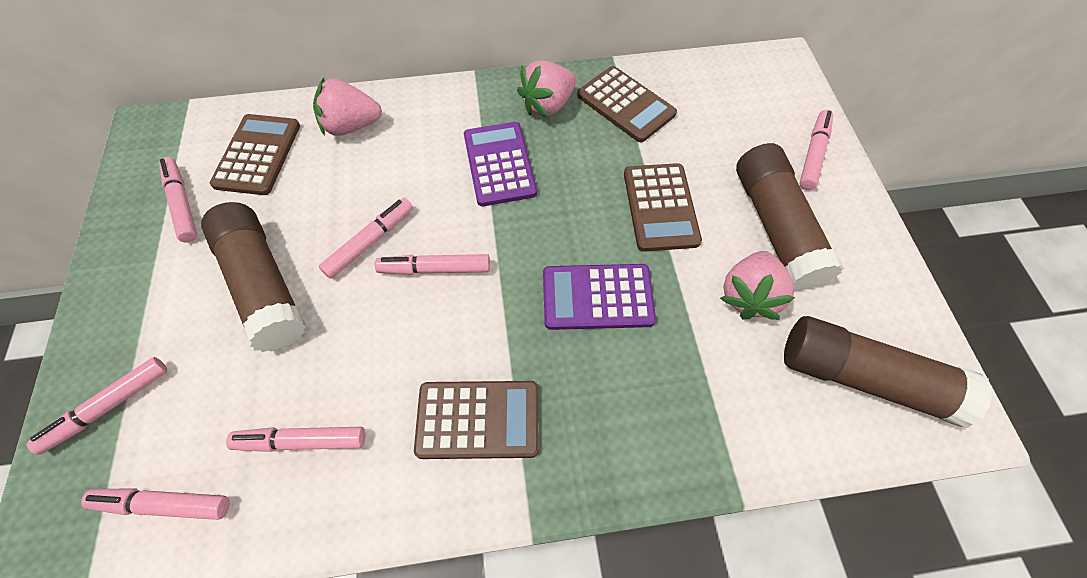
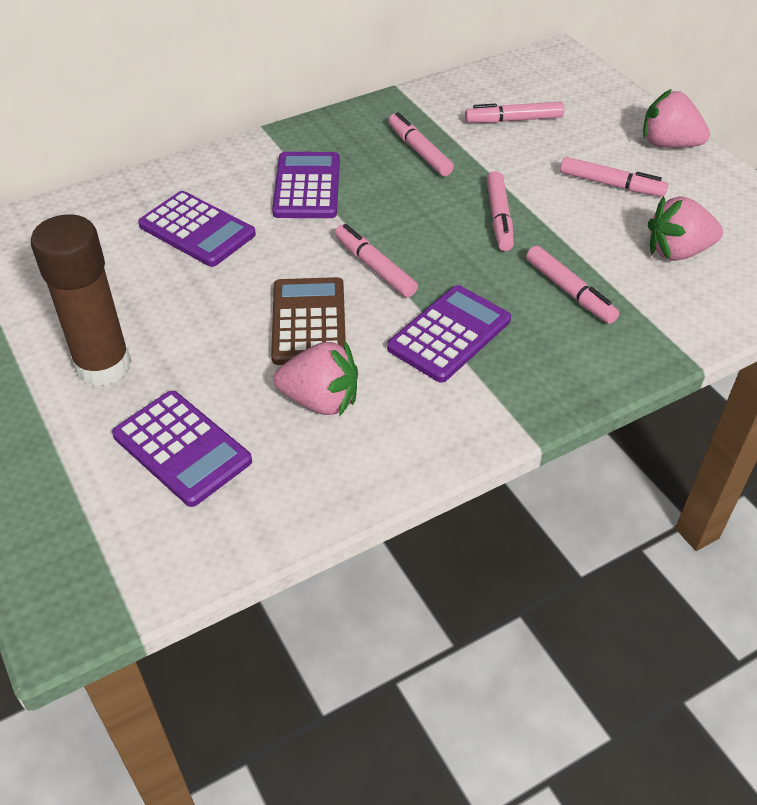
brown calculator: [210,114,300,195] [414,381,539,459] [577,66,677,142] [624,163,702,252] = 4 -> [271,277,346,365] = 1
brown glue stick: [201,202,306,352] [736,143,844,291] [784,316,993,428] = 3 -> [31,214,131,387] = 1
pink marker: [26,357,167,455] [81,488,230,520] [159,157,197,242] [226,427,365,452] [319,198,413,279] [375,254,490,275] [799,110,833,190] = 7 -> [335,224,418,297] [388,112,454,176] [465,101,564,123] [487,171,514,251] [526,246,619,324] [560,157,668,197] = 6
purple calculator: [464,122,537,206] [543,264,656,330] = 2 -> [112,391,252,507] [138,191,256,267] [272,152,340,218] [387,285,511,383] = 4

